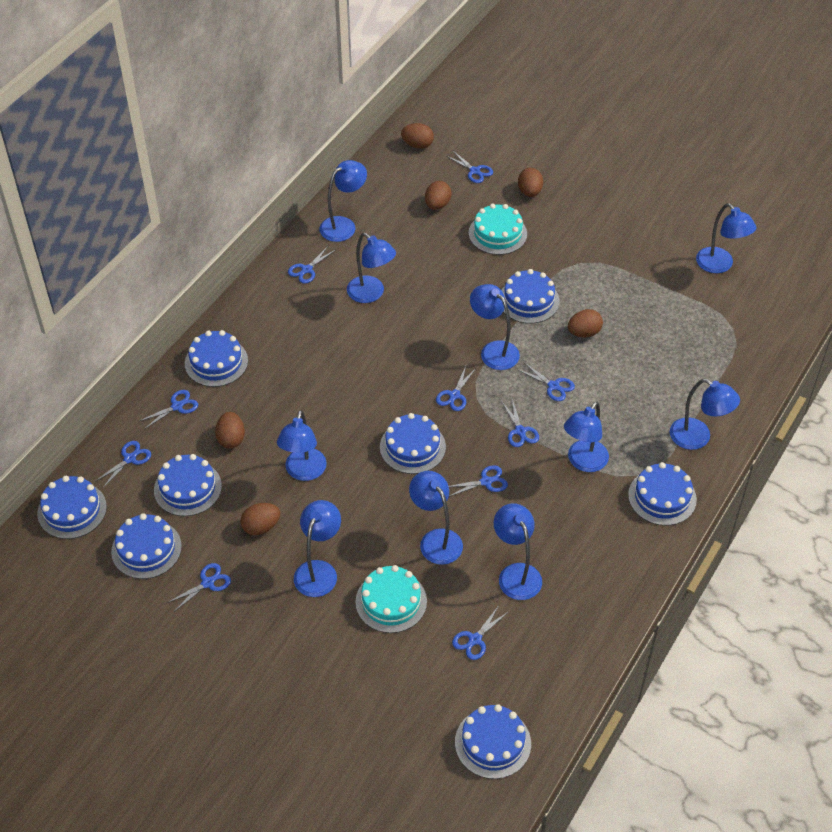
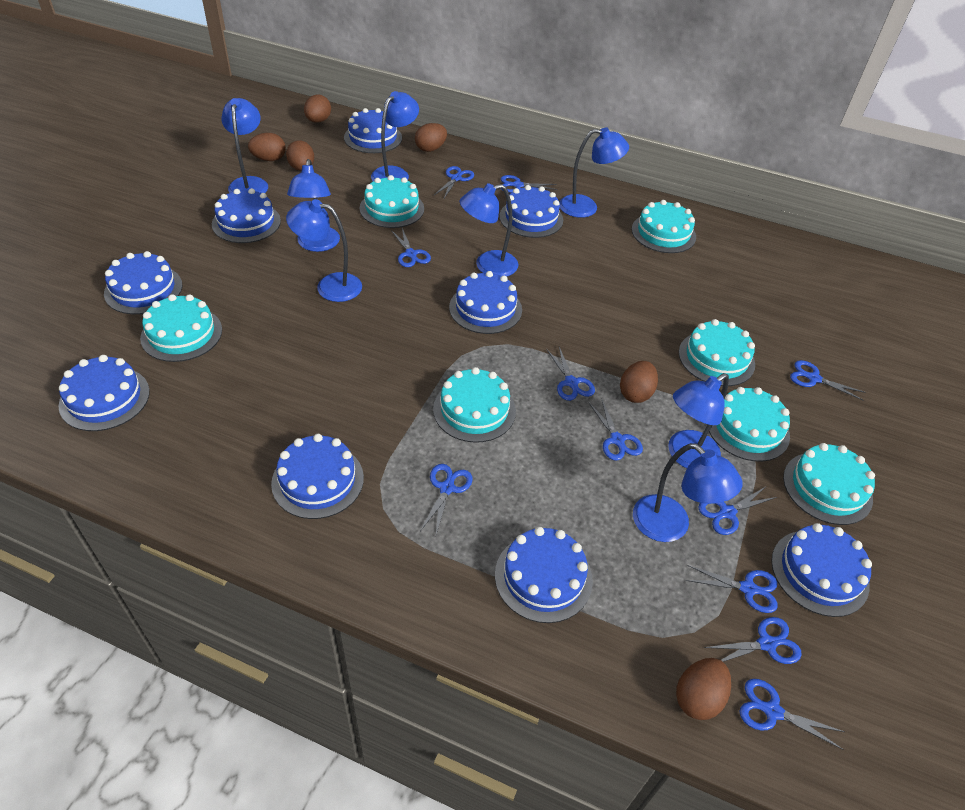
blue cake: [37,476,107,539] [111,513,182,579] [154,454,222,516] [185,330,248,387] [380,413,446,474] [455,704,531,779] [502,269,559,324] [628,462,697,526] = 8 -> [58,355,150,431] [104,251,182,314] [212,188,281,243] [271,434,364,519] [344,108,402,153] [449,271,522,334] [495,527,593,623] [499,185,563,238] [771,523,872,617] = 9
blue lamp: [277,410,327,481] [294,500,341,597] [320,160,367,242] [347,233,396,303] [409,471,463,565] [470,284,520,370] [494,503,542,600] [564,401,609,472] [670,379,740,450] [696,203,757,273] = 10 -> [221,98,268,193] [286,199,362,302] [287,159,340,252] [371,91,419,181] [460,183,518,277] [559,127,629,218] [633,443,743,542] [669,373,729,468] = 8
blue scissors: [94,441,151,488] [138,390,198,429] [167,563,231,611] [288,246,335,284] [436,366,476,411] [446,151,493,183] [449,465,508,496] [452,607,508,660] [502,399,539,447] [517,363,575,401] = 10 -> [391,228,431,267] [420,464,473,534] [434,166,474,198] [501,175,557,193] [546,347,595,401] [588,398,643,461] [686,565,778,613] [698,487,777,535] [704,617,802,664] [739,679,845,750] [790,360,866,401] = 11
turquoise cake: [355,565,427,633] [468,204,527,255] = 2 -> [140,294,222,362] [360,175,424,228] [433,367,516,443] [632,200,696,253] [679,319,755,386] [709,387,790,462] [783,443,875,525] = 7

